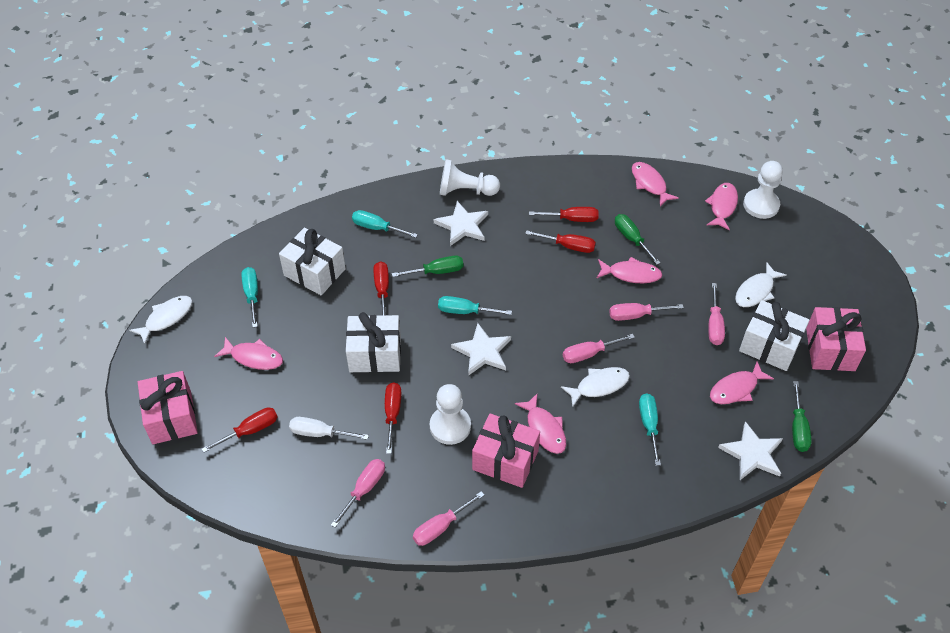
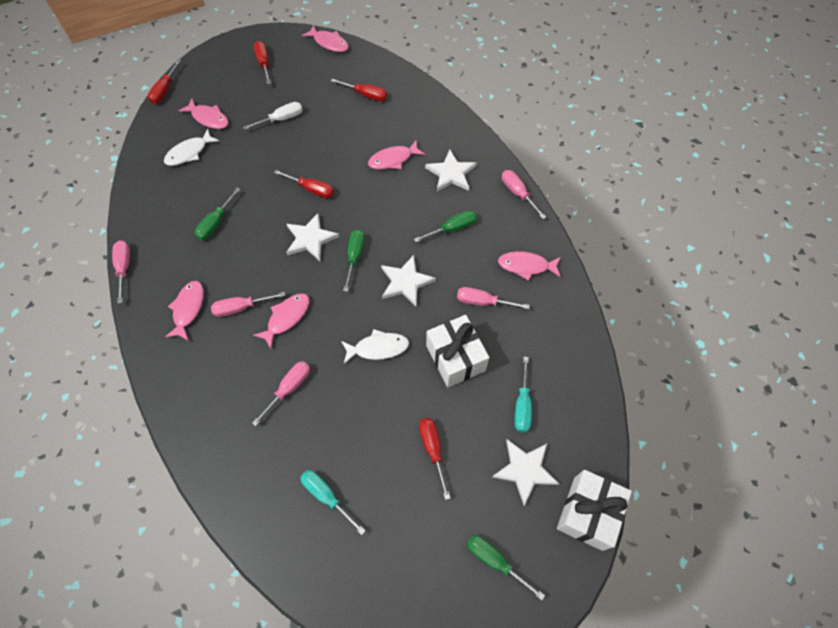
green screwdriver: [392,256,463,277] [615,214,660,265] [792,381,812,452] = 3 -> [195,188,240,240] [343,229,365,292] [414,210,477,242] [467,535,545,600] = 4
pink gift: [138,371,198,444] [472,413,540,488] [806,307,866,371] = 3 -> none = 0
turquoise screwdriver: [241,267,258,328] [352,210,418,238] [438,296,512,315] [639,393,661,466] = 4 -> [300,470,365,535] [514,357,532,433] = 2
white fish: [129,296,192,344] [561,367,630,407] [735,263,786,307] = 3 -> [164,129,219,166] [341,329,409,364] = 2
white gift: [279,228,346,295] [346,312,401,373] [739,300,810,371] = 3 -> [426,315,489,388] [557,470,632,551] = 2
white pawn: [430,384,471,445] [440,159,500,196] [743,161,783,219] = 3 -> none = 0
white star: [434,201,488,246] [451,323,511,376] [718,421,783,480] = 3 -> [286,213,339,261] [381,255,436,307] [425,150,477,192] [492,439,559,506] = 4

